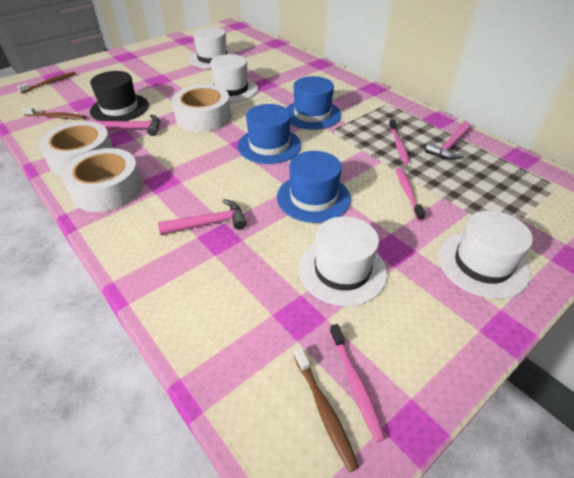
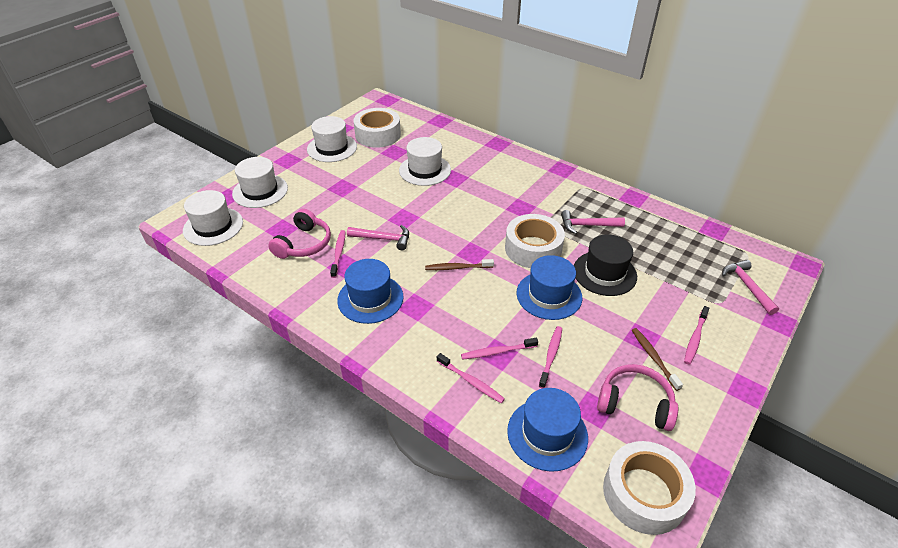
brown toothbrush: [17,72,76,93] [22,107,86,120] [294,347,359,472] = 3 -> [425,259,494,270] [632,328,683,391] = 2
pink headphones: none = 0 -> [268,209,331,259] [597,364,678,431] = 2
pink toothbrush: [330,324,386,442] [389,119,410,164] [396,167,426,221] = 3 -> [330,230,345,278] [437,353,505,404] [461,338,538,360] [539,326,562,389] [684,306,709,365] = 5

